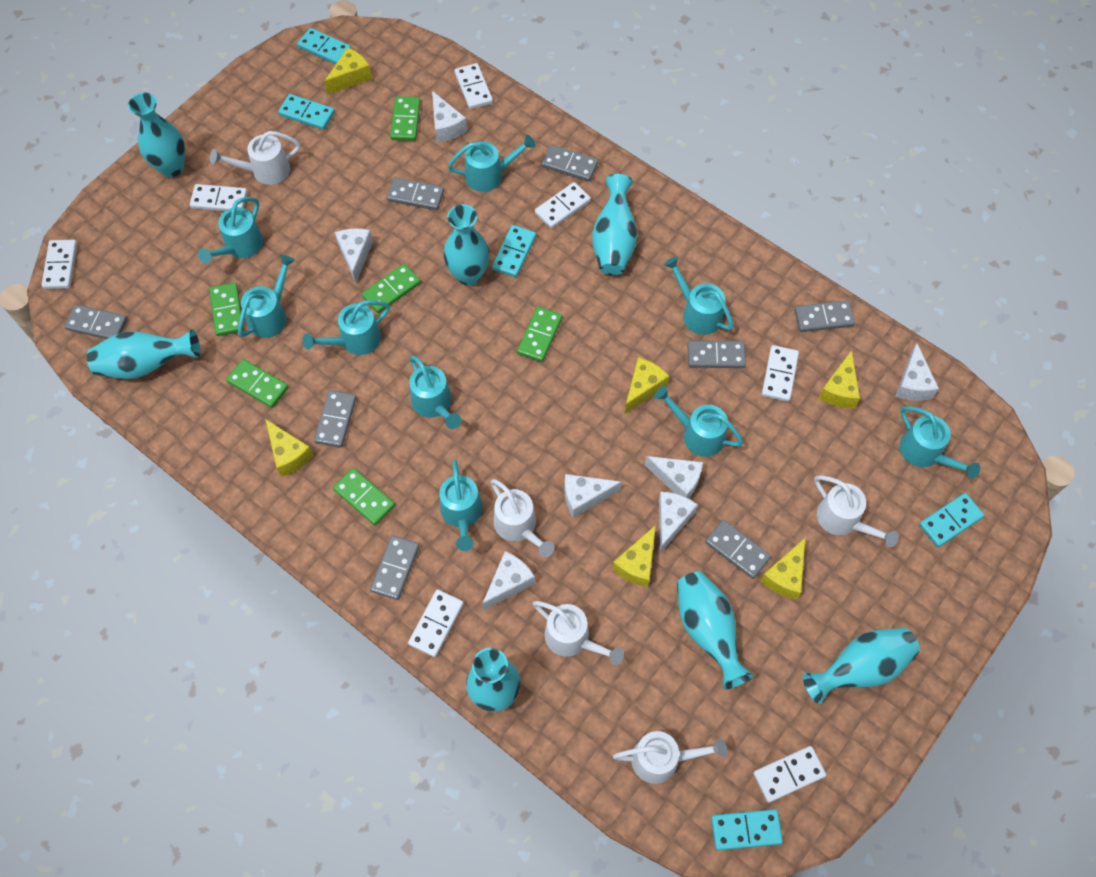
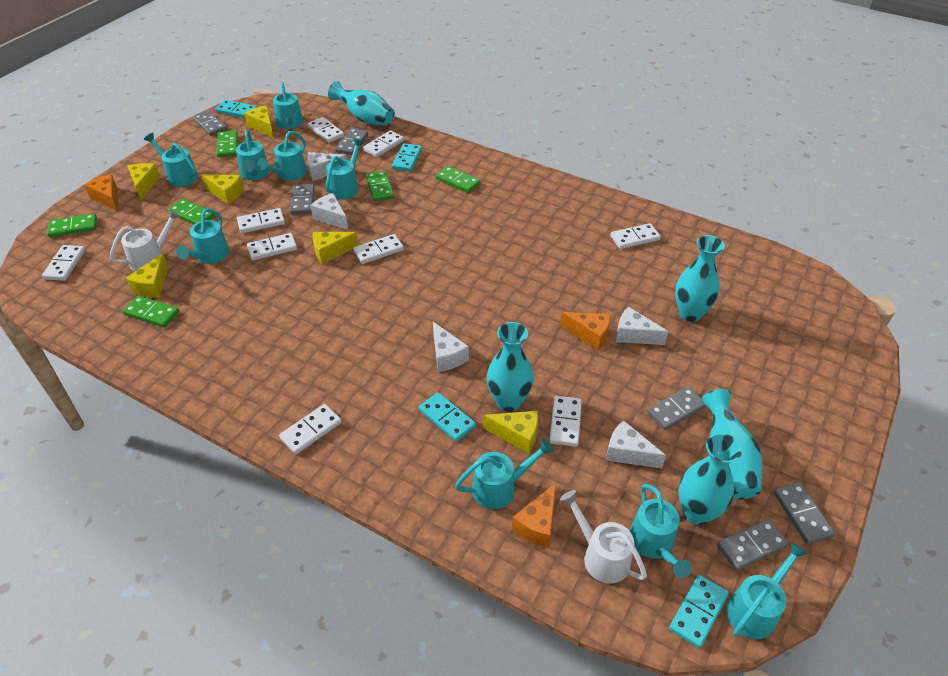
grey domino: [64,304,127,339] [314,390,357,448] [370,535,420,600] [387,177,444,210] [541,145,598,182] [687,341,746,368] [705,520,771,579] [794,301,855,332] = 8 -> [193,111,227,136] [290,184,315,214] [335,128,368,155] [647,386,706,430] [717,519,789,571] [774,482,835,544] = 6
orange cheese: none = 0 -> [84,174,118,211] [512,483,556,547] [560,312,611,350] = 3
turquoise domino: [278,94,335,130] [297,28,351,64] [492,225,536,277] [711,809,783,850] [919,493,984,547] = 5 -> [216,100,257,118] [392,143,422,172] [418,392,476,442] [669,575,729,648] = 4
turquoise vase: [87,329,200,379] [128,92,185,177] [443,204,490,286] [466,648,521,712] [592,174,637,275] [677,571,754,690] [803,628,920,704] = 7 -> [328,81,395,126] [487,322,534,412] [675,235,725,322] [679,433,742,525] [701,389,762,499] = 5
white cheese: [335,229,373,283] [432,91,467,142] [482,551,535,611] [564,474,622,518] [645,456,703,499] [659,492,698,553] [895,343,939,401] = 7 -> [307,152,347,181] [310,193,348,230] [433,322,469,372] [606,420,666,468] [616,307,669,345] = 5
white domino: [42,240,77,289] [190,184,248,211] [408,589,464,657] [454,63,493,109] [535,182,591,229] [753,746,826,803] [762,345,799,402] = 7 -> [42,245,85,281] [237,208,285,233] [247,233,297,260] [279,404,342,454] [308,117,344,143] [353,234,404,264] [363,130,404,157] [549,396,582,447] [610,223,661,249] = 9
white watering can: [210,131,300,185] [490,479,554,557] [533,601,624,665] [613,731,727,784] [814,475,899,547] = 5 -> [110,209,180,271] [560,490,647,584] = 2

